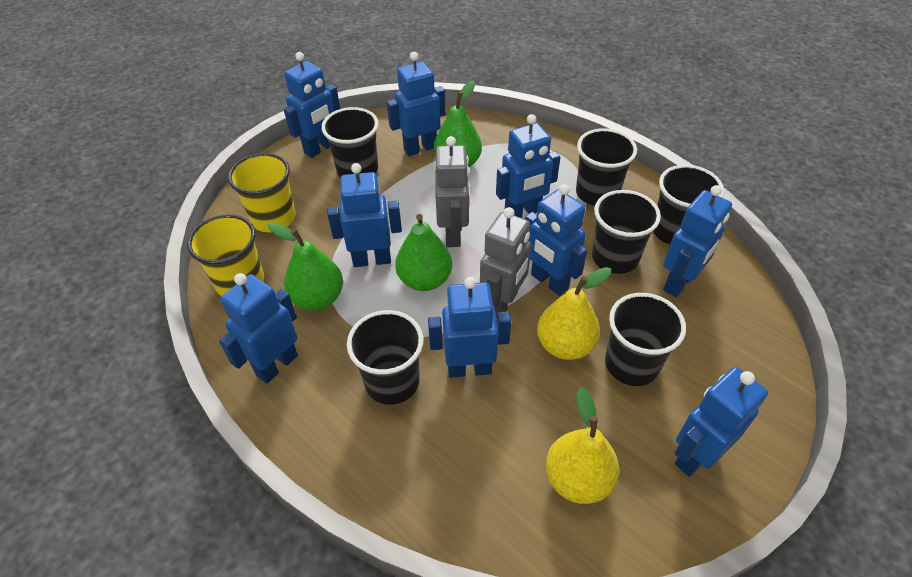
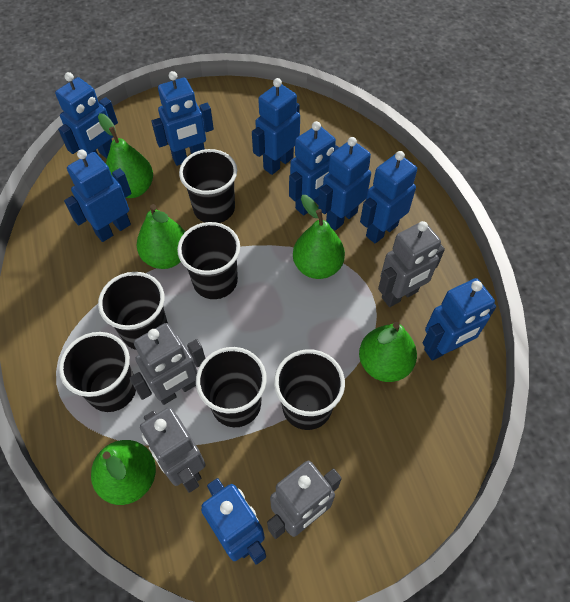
green pear: [268,222,343,311] [395,214,452,291] [434,81,482,167] = 3 -> [91,440,156,505] [98,113,153,198] [137,204,185,269] [293,195,345,279] [359,322,417,382] = 5
grey robot: [435,136,470,247] [480,207,531,318] = 2 -> [129,323,205,405] [140,407,206,493] [267,461,342,539] [378,221,445,307] = 4
yellow cup: [187,214,264,296] [228,153,296,232] = 2 -> none = 0
yellow pear: [537,267,611,360] [545,387,619,504] = 2 -> none = 0

